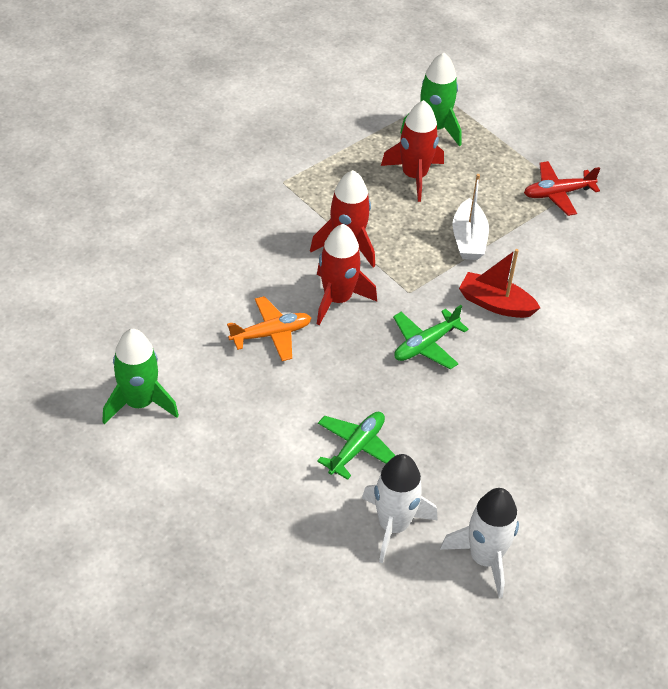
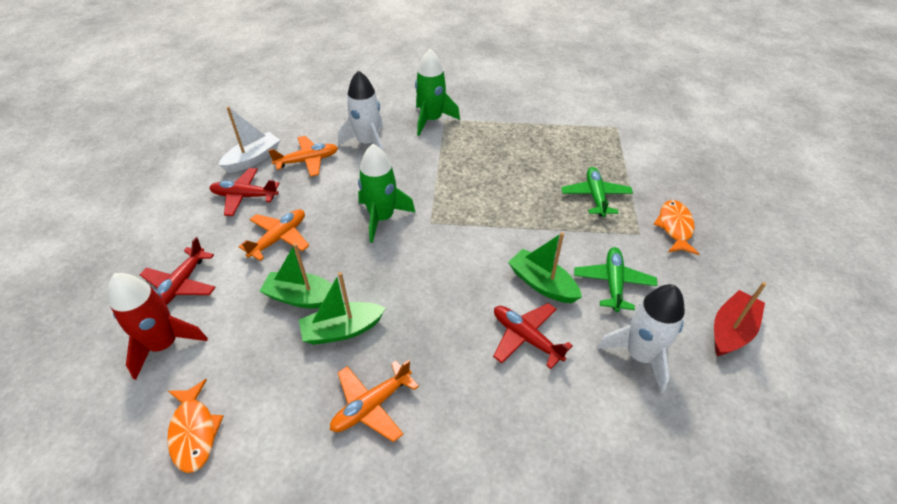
green boat: none = 0 -> [260,243,333,308] [299,272,386,345] [508,232,582,303] = 3
orange fish: none = 0 -> [167,379,224,473] [654,200,699,255] = 2
orange plane: [227,296,311,361] = 1 -> [239,209,309,261] [268,136,338,177] [330,360,419,442] = 3
red plane: [524,161,600,216] = 1 -> [140,237,216,305] [209,168,280,216] [493,303,573,369] = 3
red rocket: [310,170,375,267] [317,224,377,325] [381,100,444,202] = 3 -> [108,273,208,380] = 1

